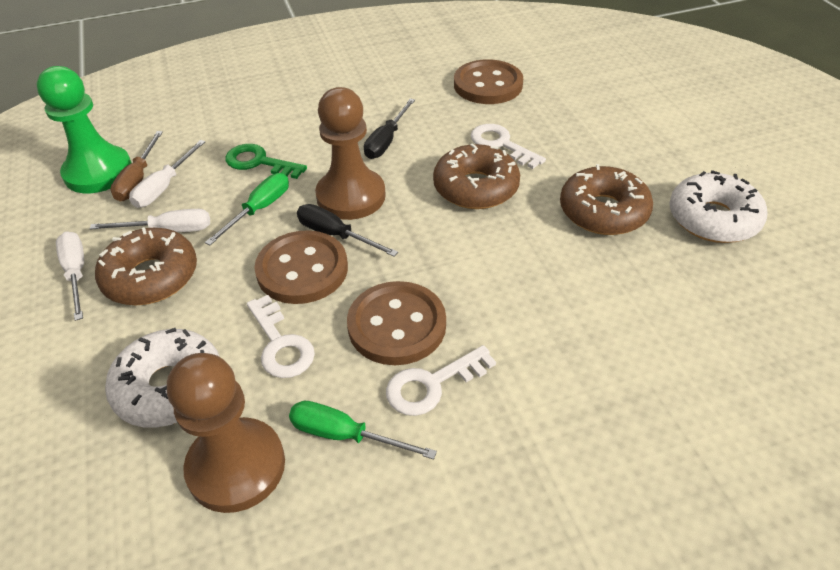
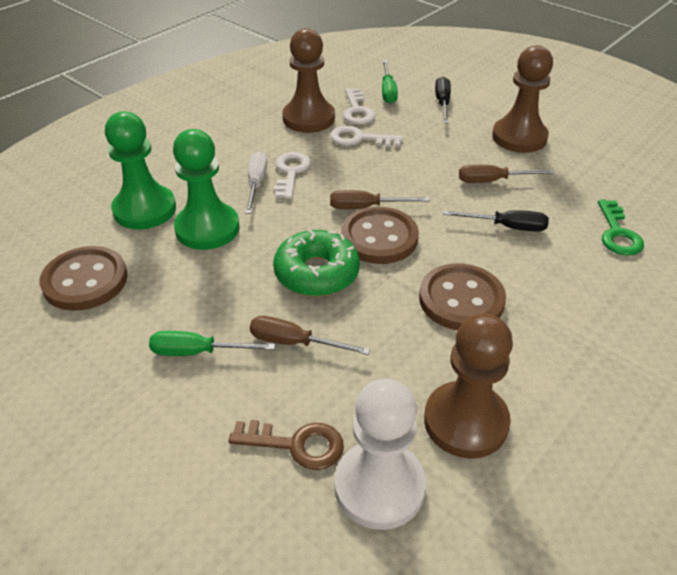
brown donut: [95,227,197,305] [433,143,520,209] [560,164,653,235] = 3 -> none = 0
brown key: none = 0 -> [228,420,344,470] = 1
brown pawn: [167,353,285,513] [315,87,386,220] = 2 -> [282,28,335,133] [424,313,513,459] [492,45,553,153] = 3
brown screwdriver: [110,131,163,202] = 1 -> [250,316,370,355] [330,190,430,209] [459,165,555,183] = 3
green donut: none = 0 -> [273,229,360,296] = 1
green pawn: [37,66,131,193] = 1 -> [105,111,176,230] [173,129,240,250] = 2
white donut: [105,328,220,428] [669,170,767,243] = 2 -> none = 0
white pawn: none = 0 -> [334,379,426,530] = 1
white screwdriver: [56,231,84,321] [90,209,210,232] [129,140,205,208] = 3 -> [245,151,267,214] = 1

